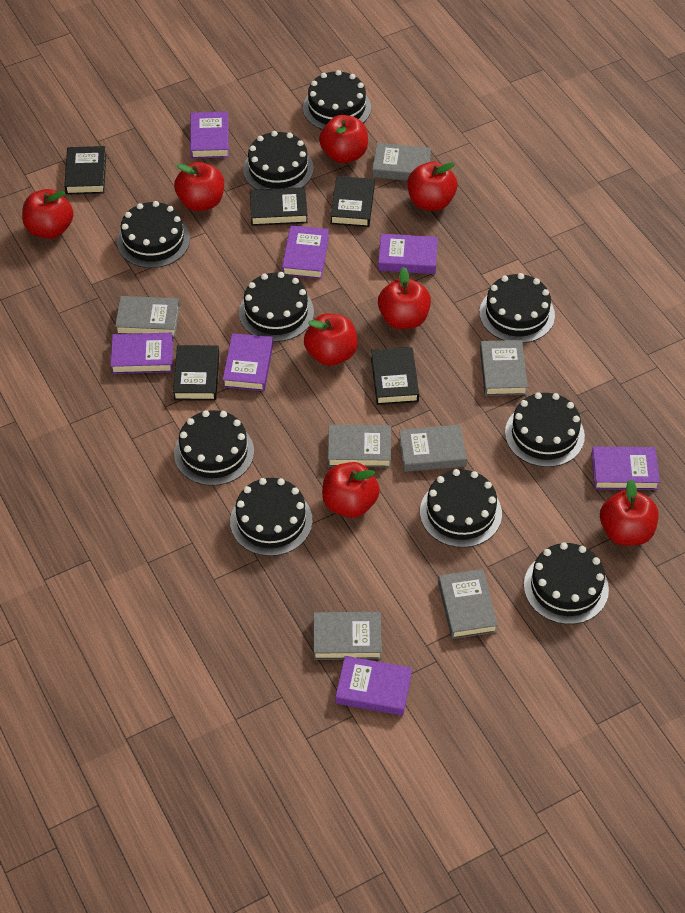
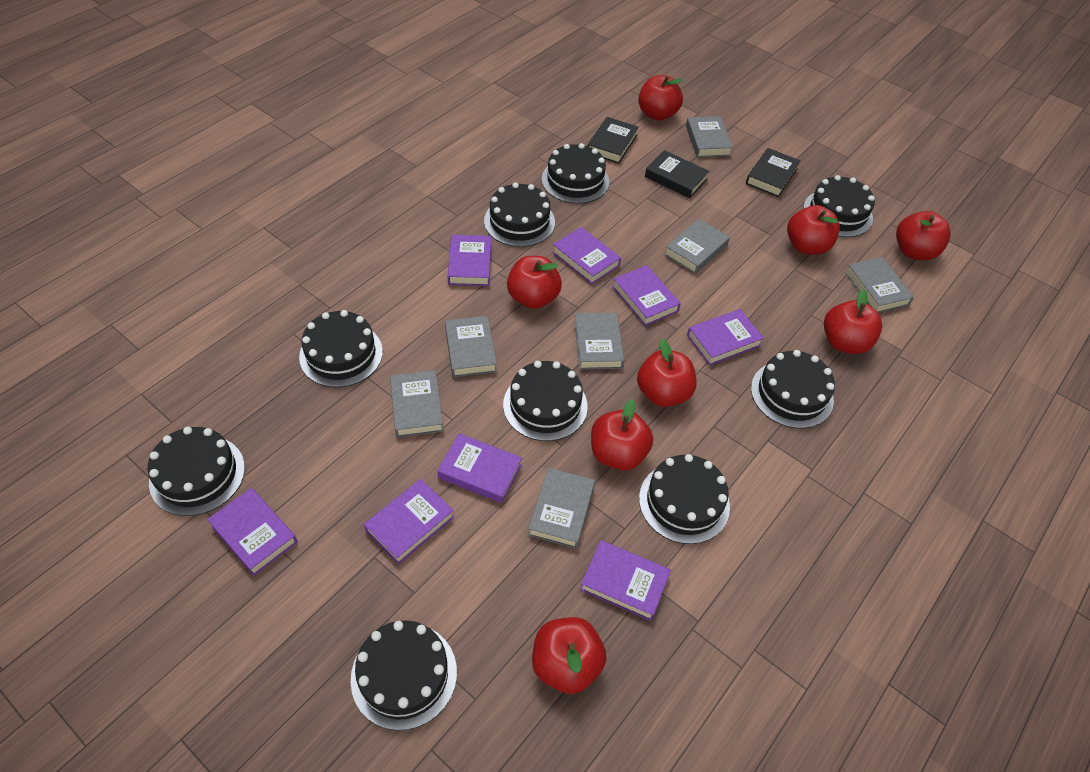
black book: [64,146,106,195] [173,345,219,401] [250,187,308,226] [331,176,375,227] [371,347,419,405] = 5 -> [587,117,639,164] [645,150,709,198] [746,148,800,197] = 3
black cake: [117,201,190,268] [174,410,254,486] [230,478,313,556] [239,272,314,342] [243,131,314,190] [303,70,371,129] [420,469,502,548] [480,273,555,343] [505,392,585,467] [524,542,609,624] = 10 -> [148,427,245,516] [299,310,383,387] [351,620,457,730] [484,182,555,247] [503,361,588,441] [542,143,609,204] [639,454,730,544] [751,350,835,428] [804,175,875,237] = 9
purple book: [111,333,173,374] [190,111,229,159] [223,333,273,391] [282,225,329,279] [335,656,412,716] [378,234,438,274] [591,447,660,490] = 7 -> [207,488,298,576] [364,479,454,564] [437,433,522,503] [448,235,491,286] [552,227,621,284] [580,540,671,621] [612,265,681,326] [687,309,764,366] = 8

